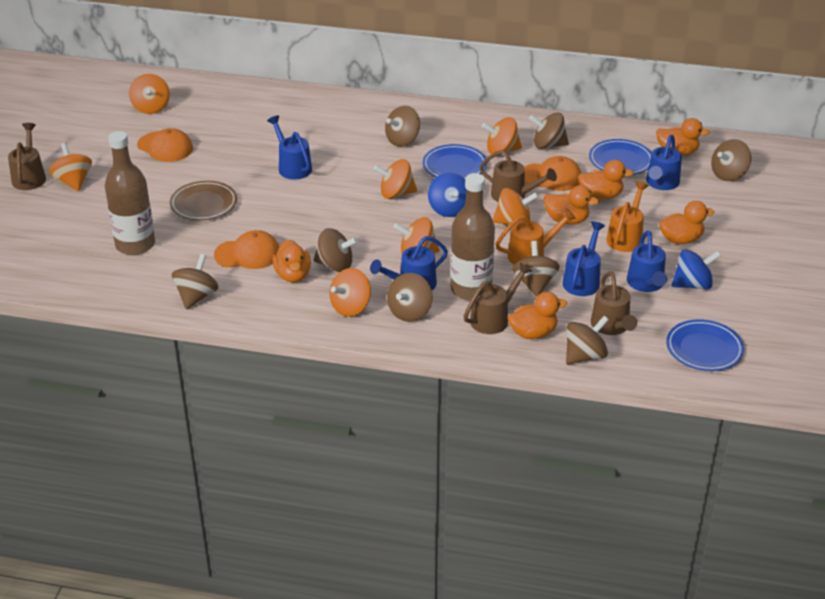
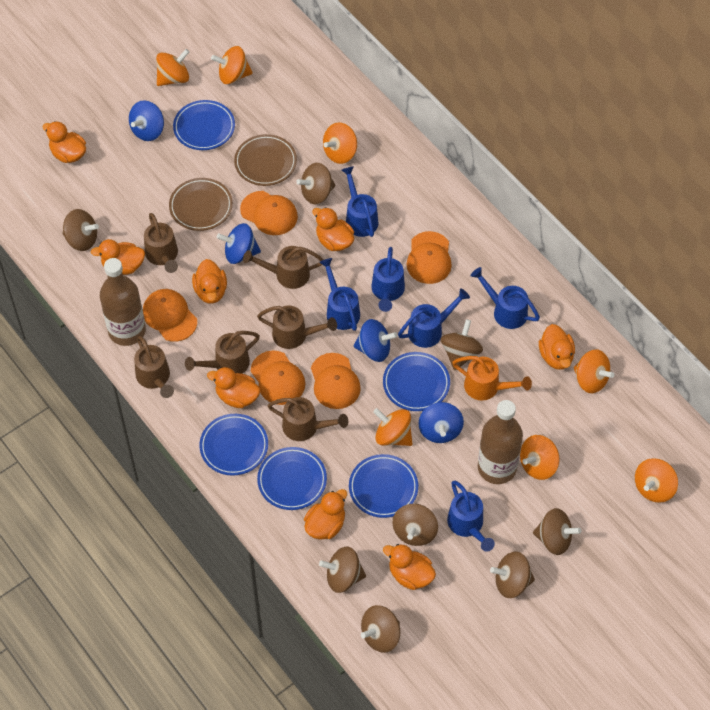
blue plate: [423,144,487,179] [589,139,652,175] [666,319,744,371] = 3 -> [173,100,235,150] [199,414,268,476] [257,447,327,510] [349,454,418,518] [383,352,450,411] = 5
blue spinning top: [428,173,466,217] [672,249,721,290] = 2 -> [129,100,164,141] [217,223,261,264] [354,319,398,362] [419,402,464,443] = 4
blue watering can: [267,115,312,180] [370,236,448,290] [563,222,605,296] [627,230,667,292] [646,135,682,190] = 5 -> [319,258,360,331] [342,166,378,237] [372,247,405,312] [398,288,470,348] [447,481,495,552] [471,267,540,329] = 6
brown plate: [170,181,237,220] = 1 -> [169,178,233,231] [234,134,297,186] = 2
brown watering can: [8,123,46,190] [463,263,532,334] [480,150,557,202] [591,271,637,335] = 4 -> [134,335,174,398] [144,213,178,273] [185,331,260,374] [243,246,324,289] [257,305,337,349] [268,397,348,441] = 6
orange cap: [137,128,193,162] [214,230,279,269] [524,156,581,191] = 3 -> [143,289,197,342] [240,191,298,235] [251,351,305,405] [311,353,361,409] [406,231,452,284] = 5
orange duck: [273,239,311,283] [508,292,567,339] [544,185,599,224] [578,160,634,200] [656,118,710,155] [659,201,714,244] = 6 -> [42,121,86,163] [91,239,145,275] [192,259,227,304] [207,367,260,408] [304,489,347,540] [312,207,354,251] [383,544,436,590] [539,324,575,370] = 8
orange watering can: [496,208,576,264] [606,181,649,252] = 2 -> [452,356,532,401] = 1

